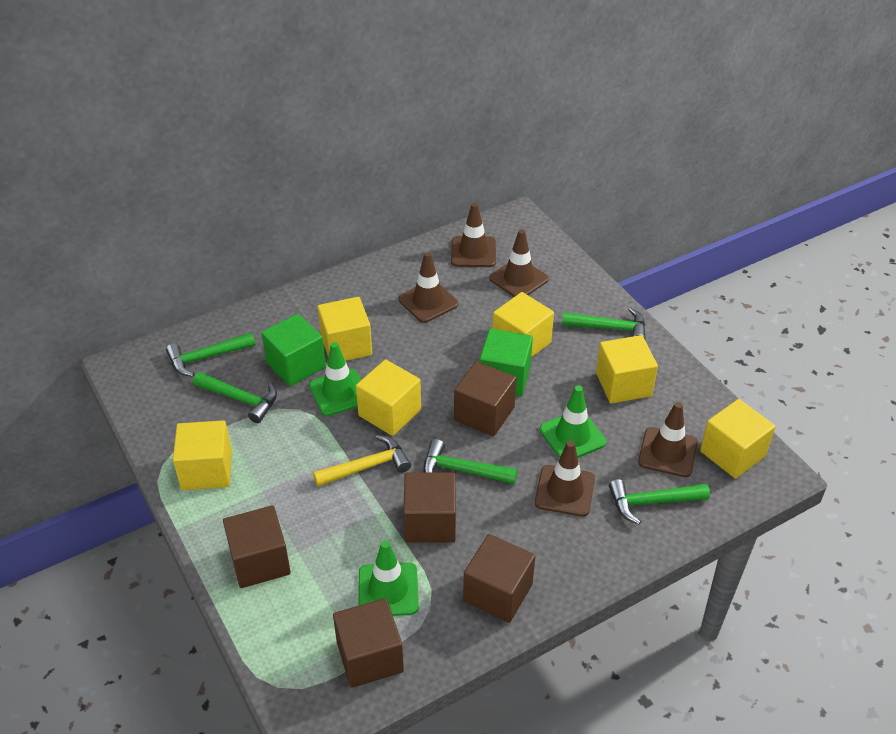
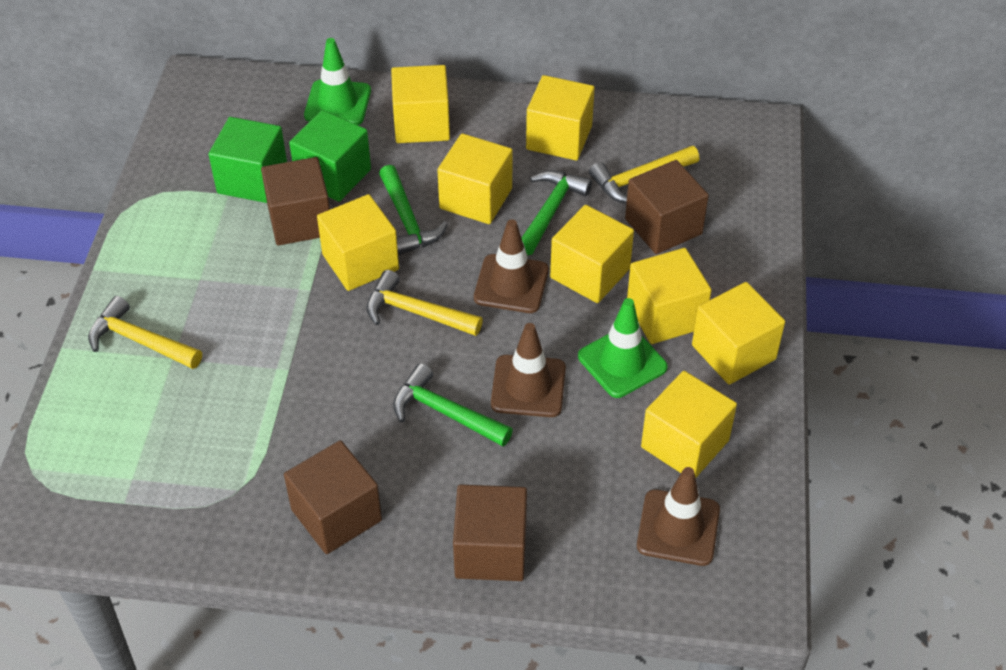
brown cube: [223,505,291,588] [333,598,404,688] [403,473,456,543] [454,361,516,436] [463,534,535,623] = 5 -> [261,157,330,245] [284,440,382,554] [453,484,527,581] [625,160,709,254] = 4
brown traffic cone: [399,252,458,323] [451,203,496,267] [489,229,549,297] [535,441,595,517] [638,402,698,477] = 5 -> [474,219,549,313] [491,323,566,417] [637,467,720,566] = 3
green hammer: [166,332,255,377] [193,372,277,423] [424,439,518,484] [562,308,646,340] [609,479,710,525] = 5 -> [379,165,448,255] [393,363,513,446] [522,170,592,255] = 3
green traffic cone: [309,342,361,416] [359,541,419,616] [540,386,606,458] = 3 -> [304,38,371,125] [578,298,668,398] = 2
yellow cube: [173,420,232,490] [318,297,372,361] [356,359,421,436] [493,292,554,358] [596,335,658,404] [700,399,776,479] = 6 -> [317,194,399,291] [391,65,450,143] [438,133,513,224] [526,75,595,160] [550,205,634,303] [627,248,712,344] [641,371,737,478] [692,282,785,385] = 8
yellow hammer: [313,435,411,487] = 1 -> [88,296,202,369] [366,270,483,336] [589,146,699,203] = 3

